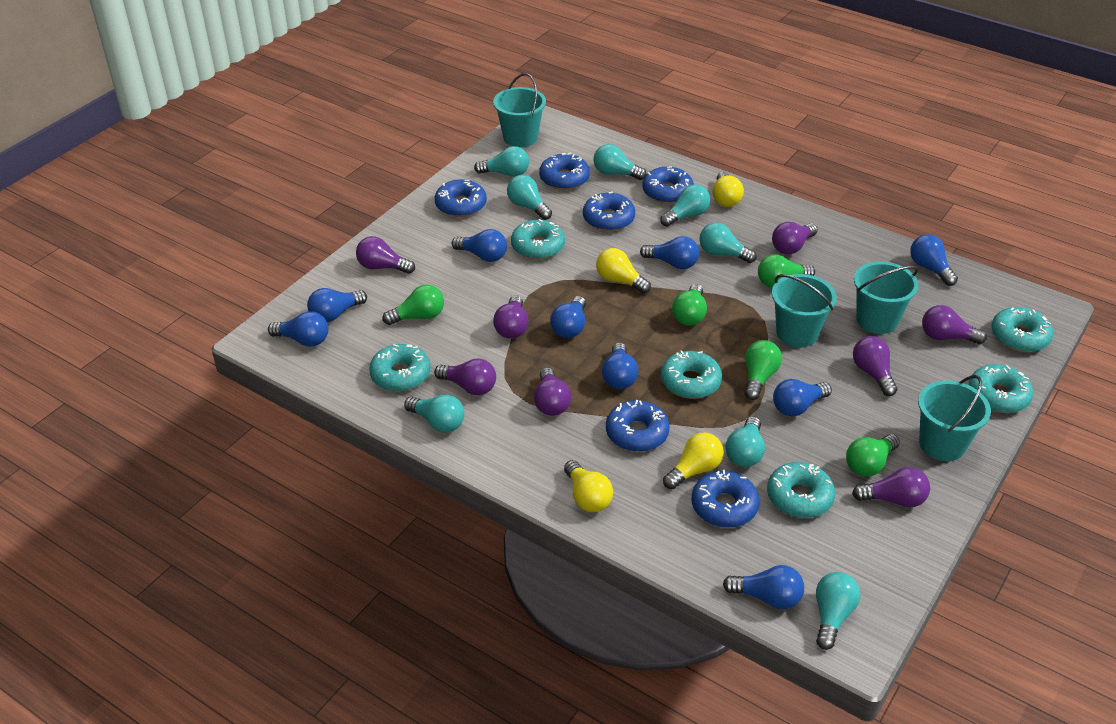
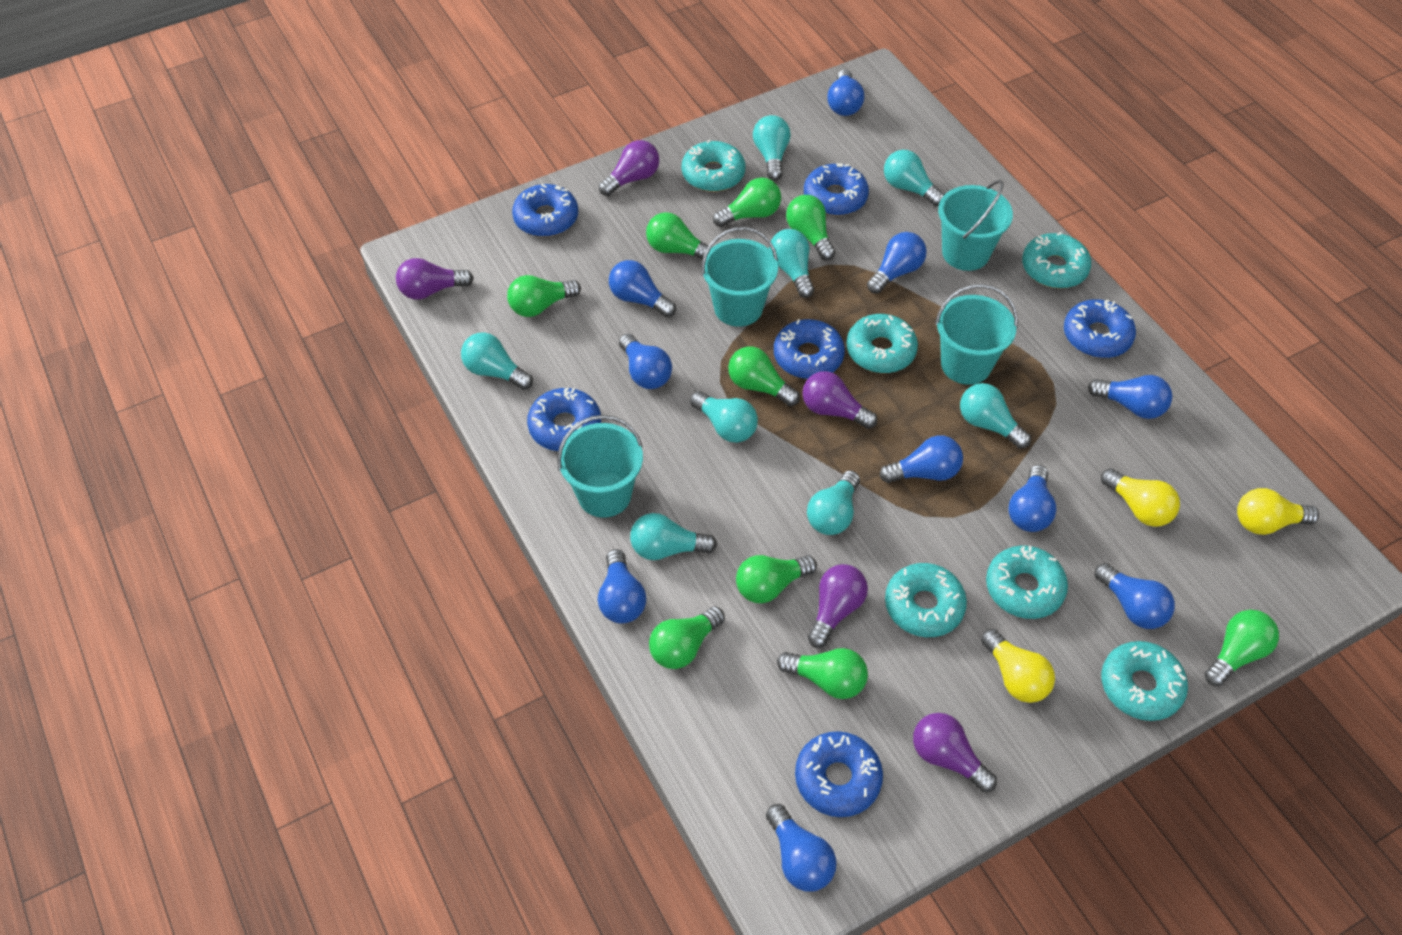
blue light bulb: [268,311,328,347] [307,288,367,322] [452,229,507,262] [550,296,586,338] [602,342,638,389] [640,236,699,269] [723,565,804,609] [773,379,832,416] [910,234,958,286] = 9 -> [598,549,646,623] [609,260,676,317] [619,333,672,389] [766,804,837,892] [827,70,864,116] [867,232,927,294] [879,435,963,483] [1008,465,1057,532] [1088,375,1172,419] [1095,563,1175,629] = 10
green light bulb: [383,284,444,325] [672,284,707,326] [745,340,782,400] [758,254,815,288] [846,434,900,477] = 5 -> [507,275,581,317] [646,212,712,260] [649,606,725,669] [713,178,781,227] [728,347,800,406] [736,555,817,603] [777,648,868,699] [786,195,835,261] [1205,610,1279,686] = 9
purple light bulb: [356,236,415,274] [434,358,496,395] [493,295,529,339] [534,367,571,416] [772,222,818,254] [852,467,930,508] [853,336,898,396] [922,305,987,344] = 8 -> [396,258,474,300] [599,140,659,196] [802,371,877,429] [808,564,868,648] [913,713,997,792] = 5
yellow light bulb: [564,460,613,512] [596,248,651,293] [663,432,724,489] [712,172,744,207] = 4 -> [981,629,1055,703] [1101,468,1180,527] [1237,488,1319,535] = 3

